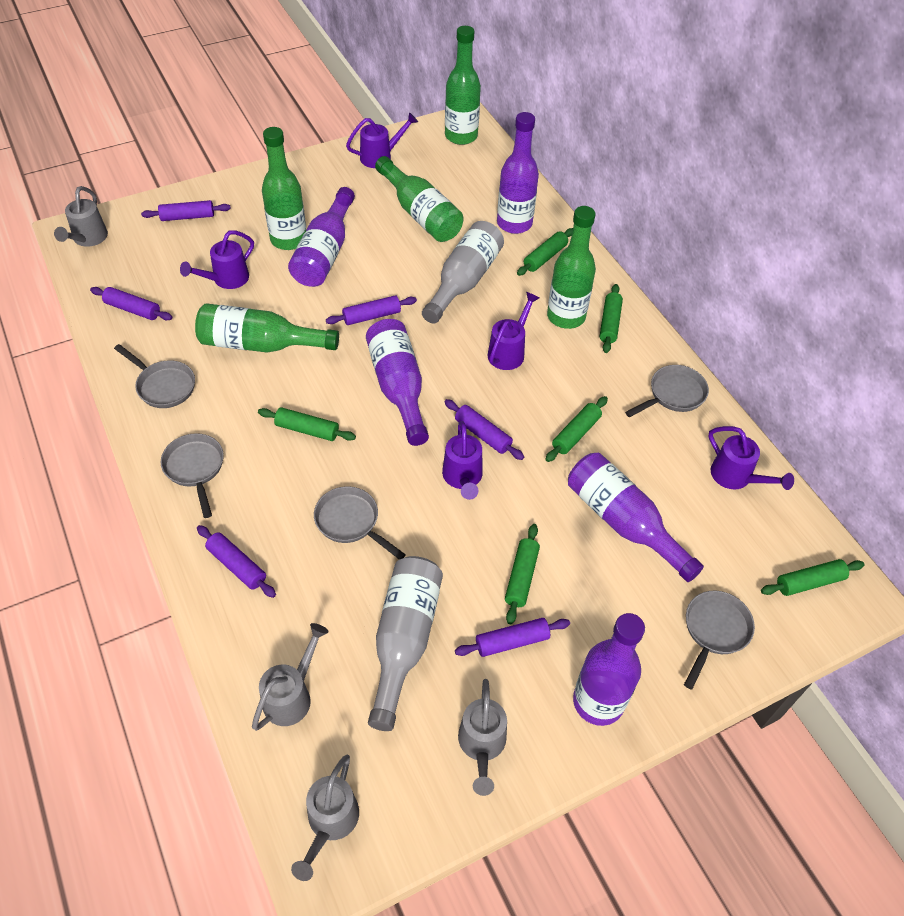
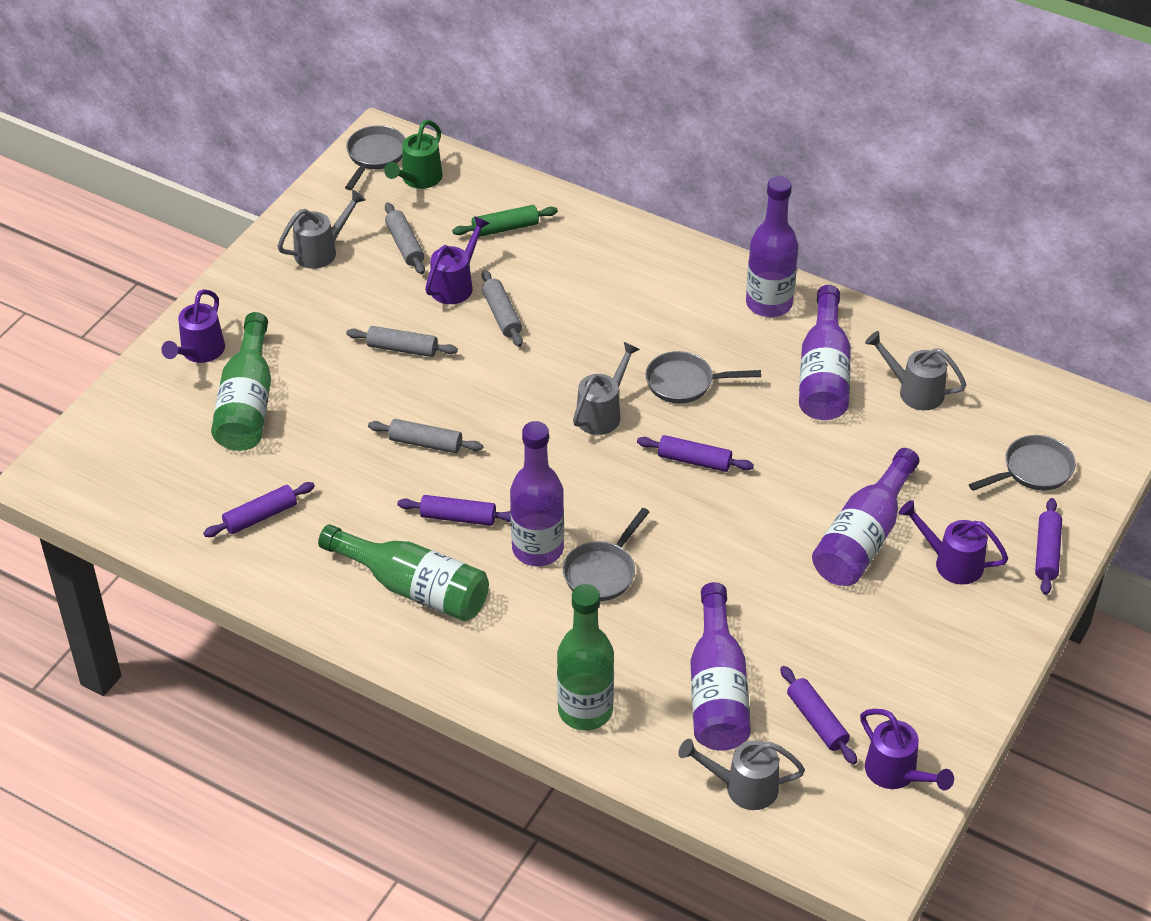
green bottle: [195,303,339,353] [262,127,306,250] [375,156,464,242] [445,26,481,145] [547,206,596,329] = 5 -> [211,312,271,451] [318,524,489,621] [557,584,614,730] = 3
green rolling pin: [258,407,356,441] [505,524,540,624] [517,228,573,276] [545,396,608,462] [600,284,623,353] [761,559,865,596] = 6 -> [452,205,558,237] = 1
green watering can: none = 0 -> [384,120,443,189] = 1
grey bottle: [368,556,443,731] [422,221,504,324] = 2 -> none = 0
grey pan: [114,344,195,408] [161,433,224,518] [314,486,406,560] [625,365,709,417] [684,591,755,689] = 5 -> [345,125,406,190] [563,508,649,601] [646,351,761,403] [969,435,1076,491] = 4
grey rolling pin: none = 0 -> [346,326,458,357] [368,419,483,453] [385,202,425,274] [481,270,523,347] = 4
purple rolling pin: [90,287,172,320] [141,200,231,221] [197,525,276,598] [326,295,417,325] [444,399,524,460] [455,618,570,657] = 6 -> [203,482,315,537] [397,495,511,526] [637,435,754,472] [780,666,857,764] [1035,498,1062,595] = 5
purple watering can: [180,230,254,289] [346,112,418,168] [442,421,483,500] [488,292,539,370] [708,426,794,490] = 5 -> [161,289,225,363] [425,216,490,304] [860,709,954,791] [899,500,1008,585] = 4

